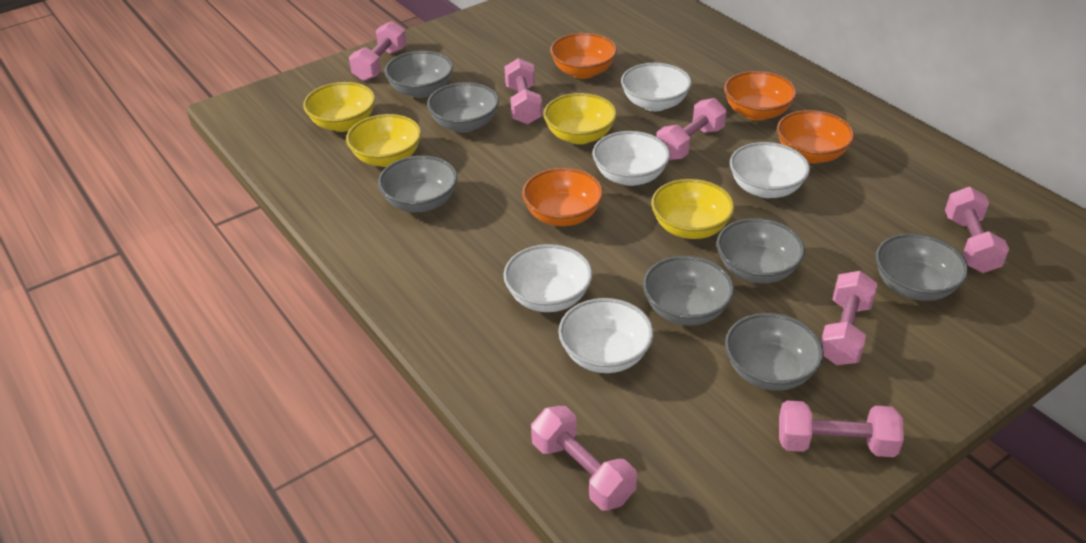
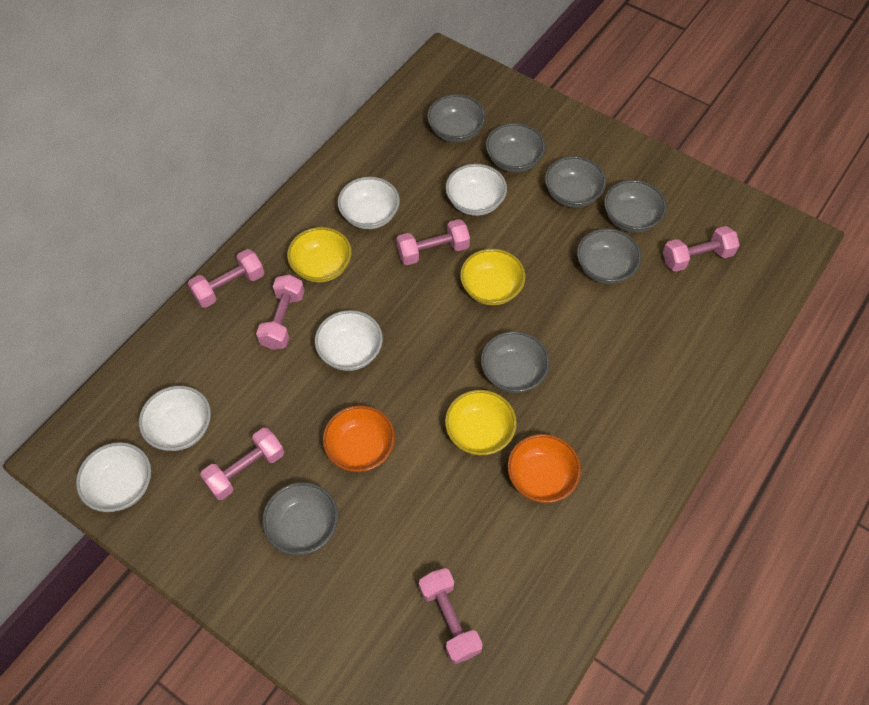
orange bowl: [522,168,603,226] [550,33,617,79] [724,71,797,121] [777,110,854,164] = 4 -> [323,405,395,472] [507,434,581,503] = 2
pink dumbbell: [349,21,407,81] [505,58,542,125] [531,406,637,511] [656,98,727,160] [779,401,904,457] [821,271,878,365] [945,187,1009,273] = 7 -> [188,249,264,308] [200,428,284,500] [256,275,304,350] [396,219,470,265] [419,568,483,664] [663,226,740,272] = 6
yellow bowl: [303,82,375,132] [346,114,421,167] [543,93,617,144] [651,179,734,239] = 4 -> [287,227,352,282] [445,390,517,455] [460,249,526,305] = 3

